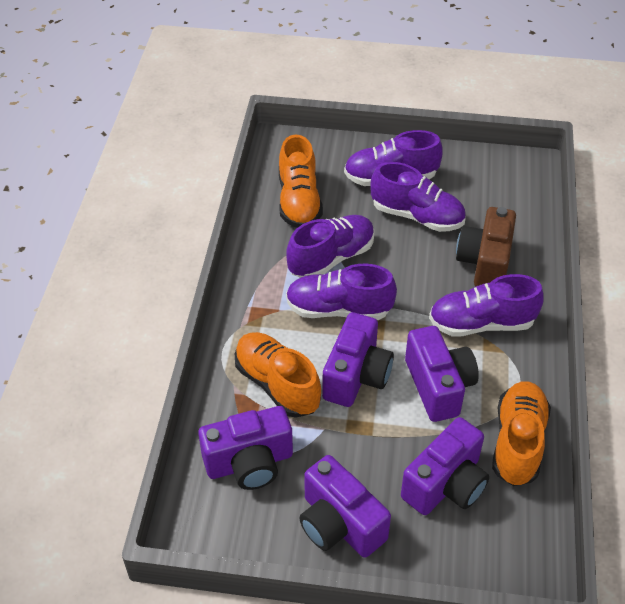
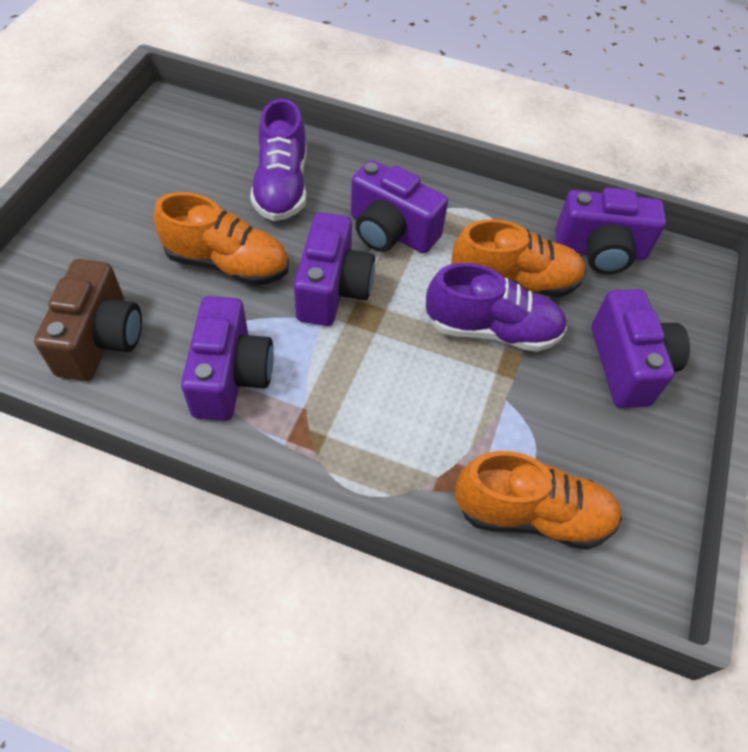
purple shoe: [286,215,375,278] [286,264,397,320] [344,130,443,186] [370,162,466,232] [429,274,544,337] = 5 -> [250,98,307,221] [426,263,567,352] = 2

